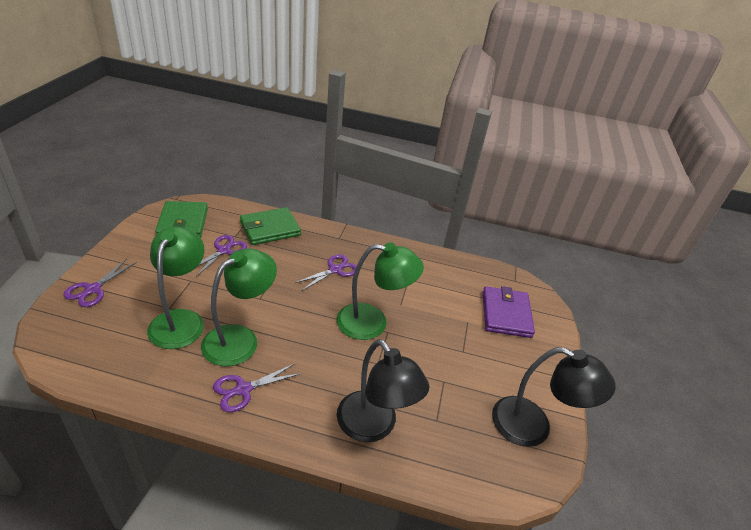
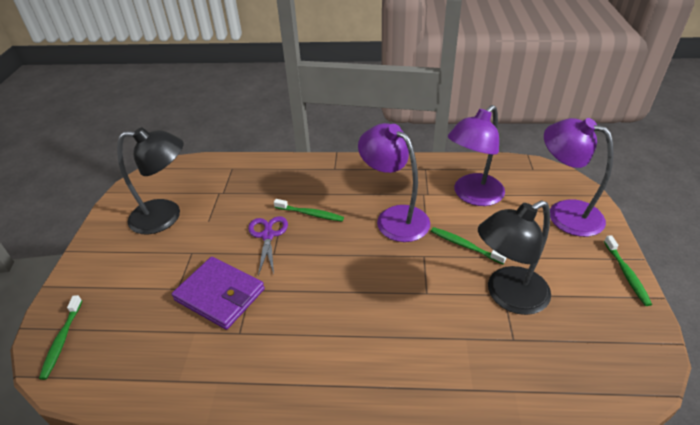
green lamp: [147,227,205,349] [201,248,277,366] [337,243,424,340] = 3 -> none = 0
green toothbrush: none = 0 -> [39,295,82,380] [274,199,344,221] [431,227,506,264] [604,235,652,306] = 4
green wallet: [155,201,208,238] [240,207,301,245] = 2 -> none = 0
purple lamp: none = 0 -> [358,123,430,242] [448,105,505,206] [544,118,614,237] = 3
purple scissors: [63,259,137,307] [196,235,247,277] [213,363,301,412] [294,254,357,291] = 4 -> [248,216,288,276] = 1

